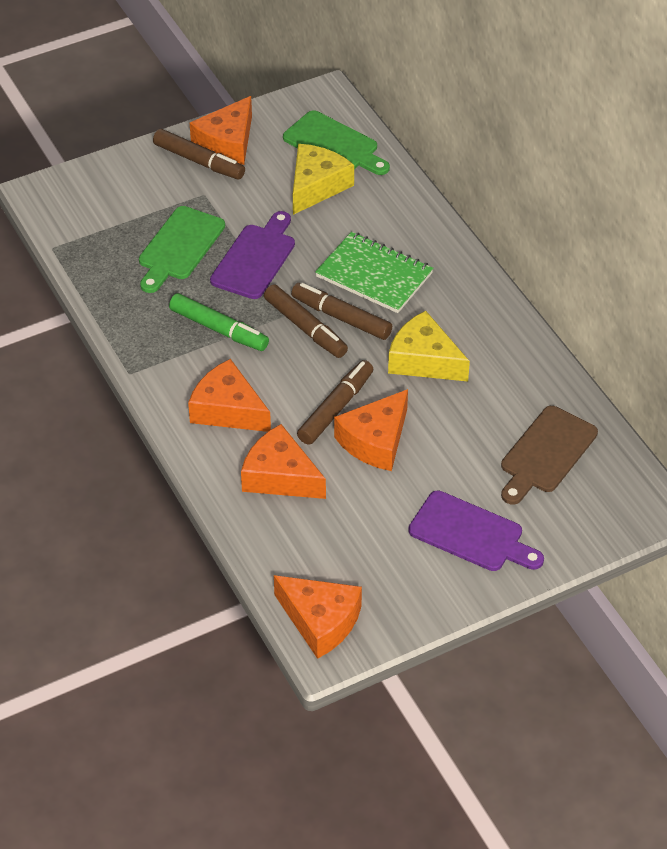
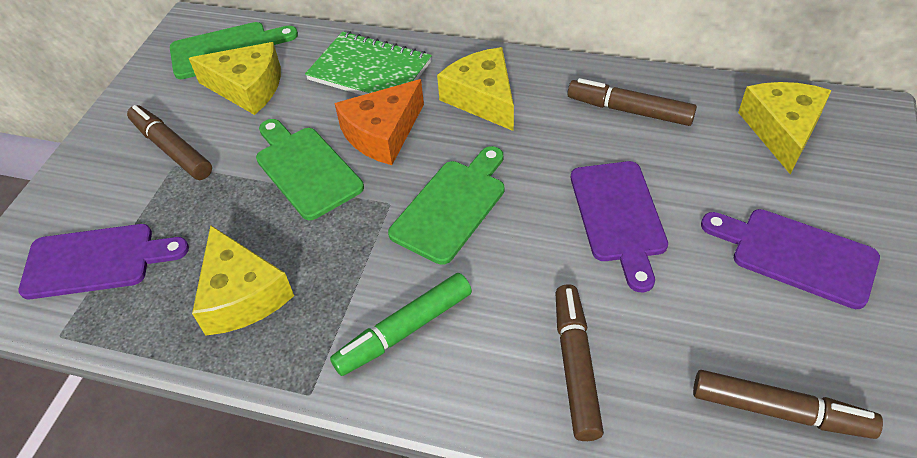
brown cutting board: [501,406,598,504] = 1 -> none = 0
green cutting board: [139,206,225,293] [283,110,390,175] = 2 -> [170,22,298,79] [256,119,364,220] [388,146,504,265] = 3
orange cheese: [188,359,271,432] [190,96,252,165] [241,424,326,499] [274,575,362,659] [334,389,408,471] = 5 -> [335,79,424,165] = 1
purple cutting board: [210,211,295,299] [408,490,544,571] = 2 -> [18,224,189,299] [571,161,668,292] [701,209,880,309] = 3
yellow cheese: [293,144,354,215] [388,311,470,382] = 2 -> [189,42,281,115] [192,225,294,336] [437,47,514,131] [738,82,832,174] = 4

